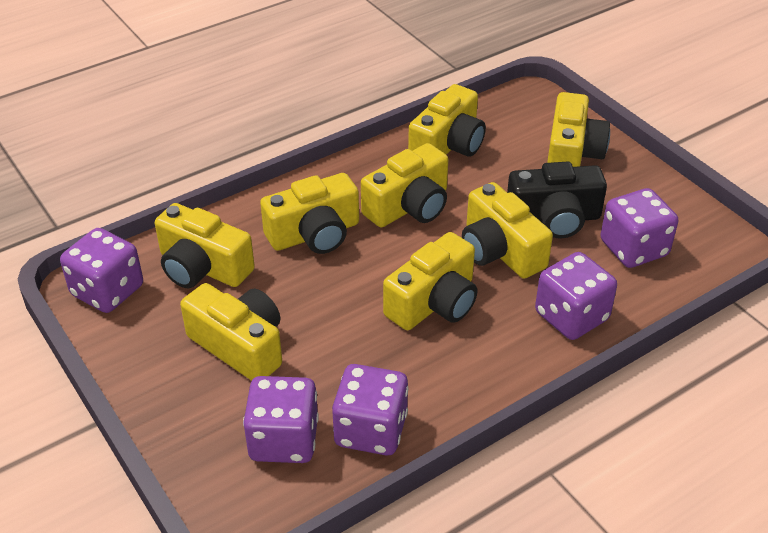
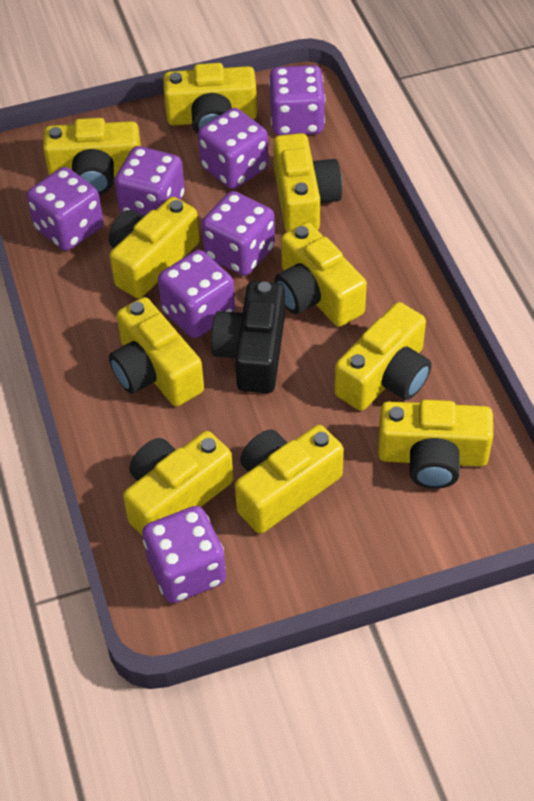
purple dice: [60,228,143,313] [243,376,319,463] [332,364,409,455] [535,252,617,340] [600,188,678,268] = 5 -> [26,167,103,251] [115,146,185,216] [142,506,226,603] [158,250,235,338] [198,108,269,189] [202,191,275,276] [269,65,325,136] = 7
yellow camera: [155,203,255,288] [180,283,282,381] [260,173,359,254] [361,143,448,227] [383,232,477,330] [408,84,486,157] [462,182,553,279] [547,92,610,167] = 8 -> [43,118,141,195] [109,197,200,298] [109,297,204,406] [123,431,234,536] [163,63,257,134] [235,425,344,534] [273,133,342,232] [274,222,367,327] [334,302,431,411] [378,400,493,489] = 10

